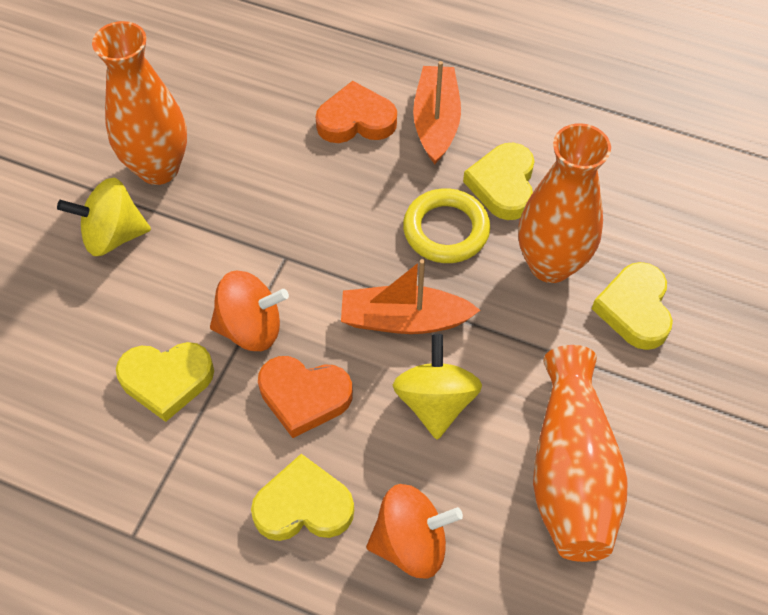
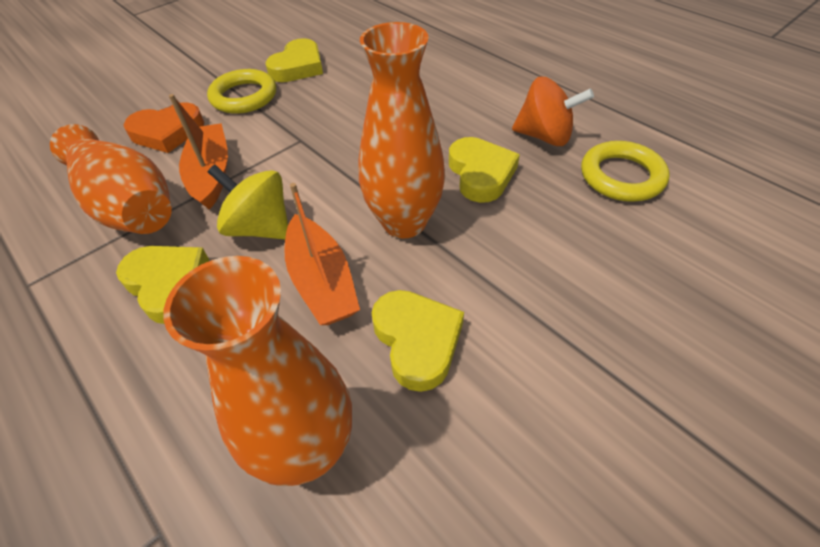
orange heart: [258,356,353,438] [316,81,397,143] = 2 -> [124,102,205,153] = 1
orange spinning top: [210,270,289,351] [366,484,463,579] = 2 -> [512,77,594,146] = 1
yellow ring: [403,188,490,263] = 1 -> [207,69,276,114] [581,141,669,202] = 2
yellow spinning top: [57,178,151,256] [393,334,482,440] = 2 -> [208,165,288,240] = 1

